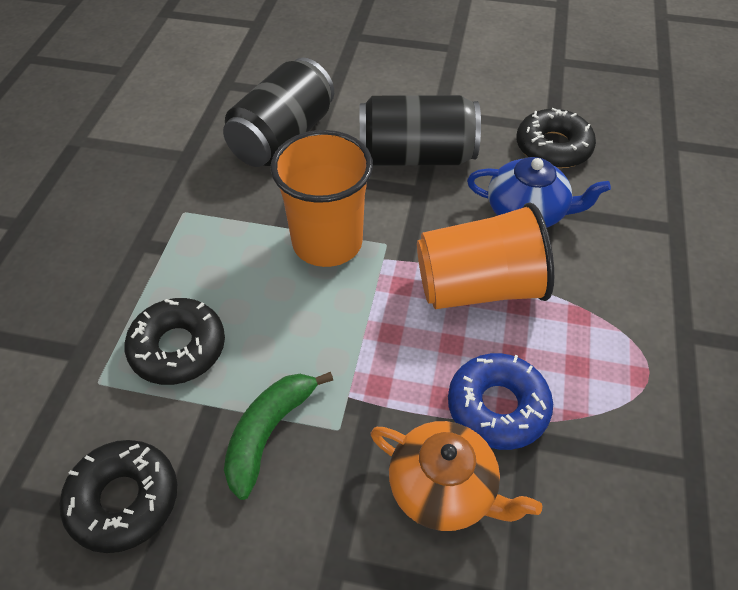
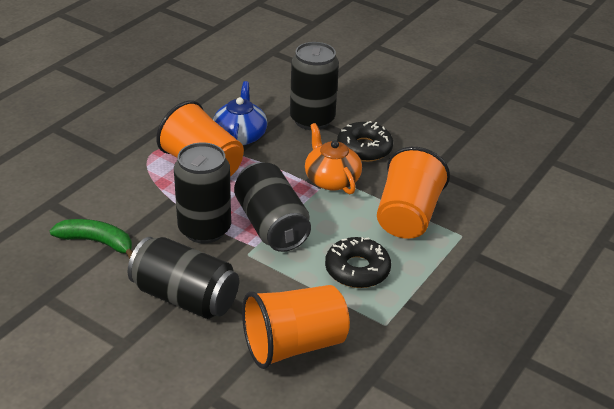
black can: [223,58,334,167] [360,95,481,166] = 2 -> [128,237,239,319] [174,142,231,243] [234,162,311,252] [290,42,339,130] = 4
black donut: [60,440,177,553] [124,298,225,385] [516,108,596,168] = 3 -> [325,237,391,288] [337,121,393,162] = 2
blue donut: [448,353,553,450] = 1 -> none = 0
orange cup: [271,130,373,267] [417,202,554,309] = 2 -> [156,100,244,176] [242,285,350,369] [377,147,450,239] = 3

